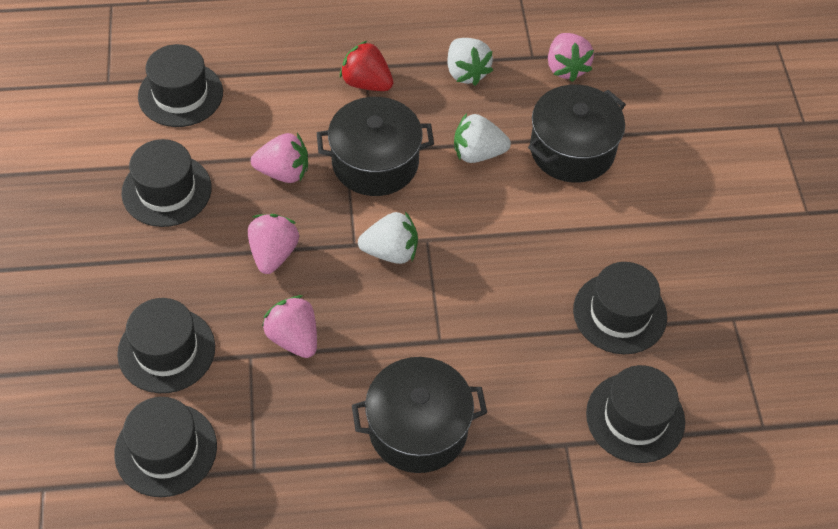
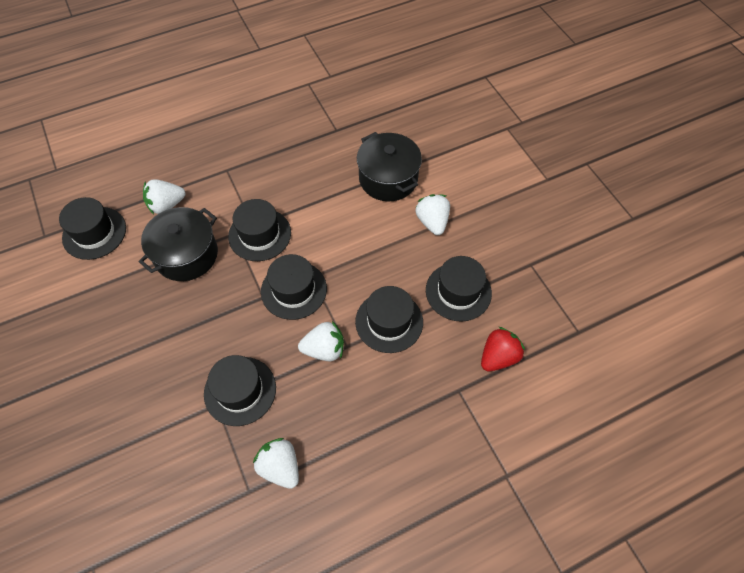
black pot: [317,97,434,196] [352,357,487,473] [528,85,626,183] = 3 -> [138,207,218,281] [357,132,422,201] = 2
pink strawberry: [248,214,299,274] [251,133,308,183] [262,295,317,358] [548,33,594,82] = 4 -> none = 0
white strawberry: [358,211,418,264] [447,38,493,86] [454,113,511,163] = 3 -> [143,179,185,214] [253,438,299,489] [298,321,344,361] [415,194,450,235] = 4

